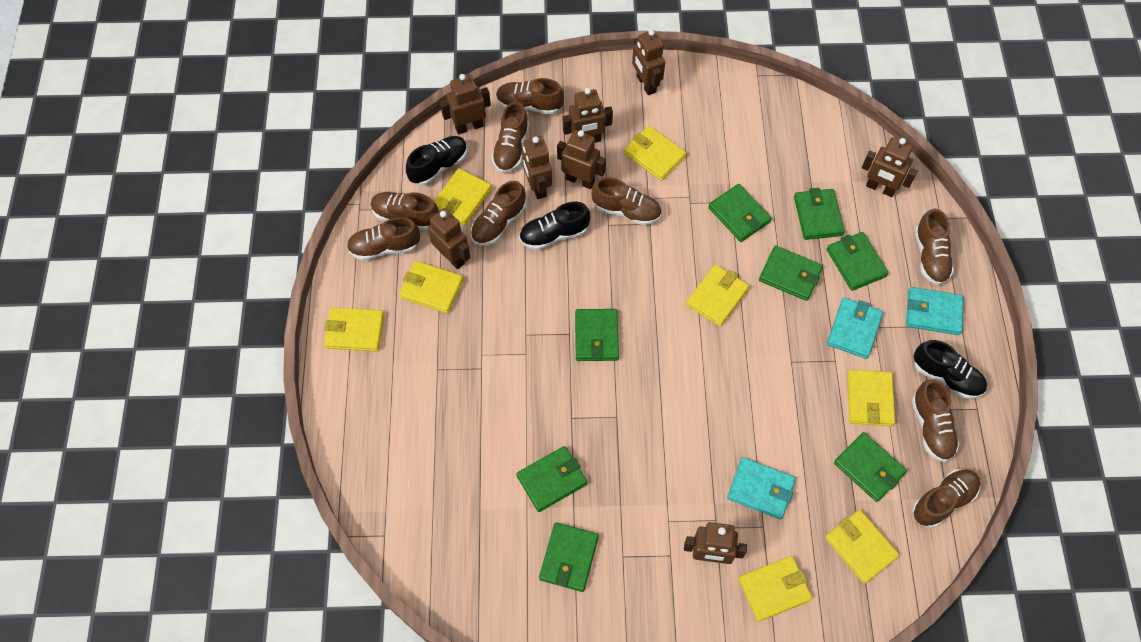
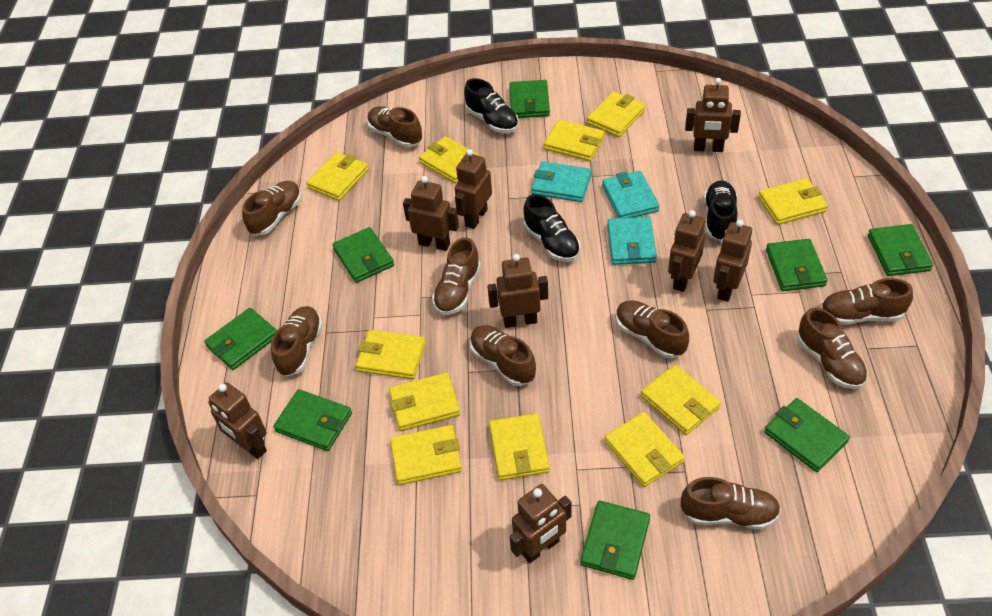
yellow wallet: [324,307,384,351] [399,261,463,314] [434,168,492,225] [624,126,686,181] [686,264,749,326] [738,556,813,622] [825,510,899,584] [848,369,895,426] = 8 -> [306,152,369,201] [356,330,426,379] [389,373,460,431] [390,425,462,485] [419,136,480,184] [489,413,550,480] [544,120,605,161] [587,92,646,137] [604,412,685,487] [641,365,721,435] [758,178,828,225] = 11

